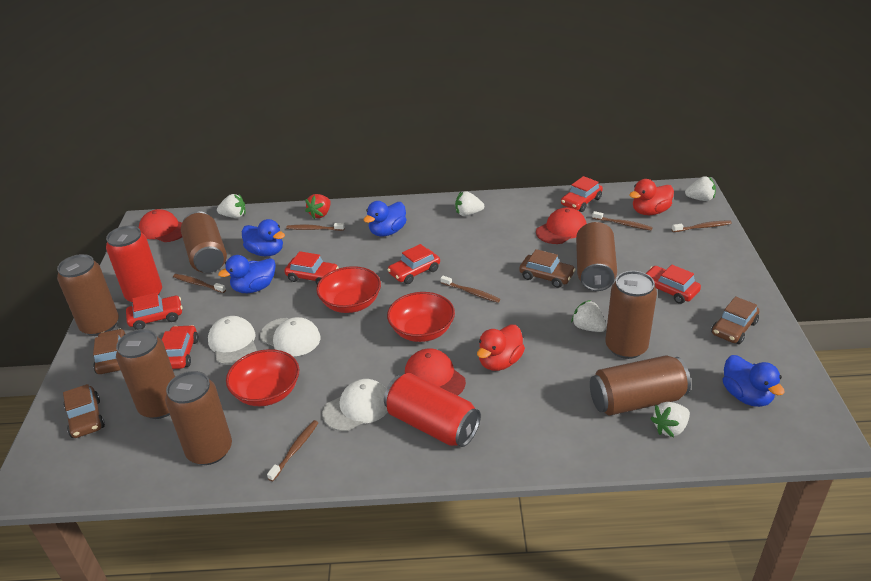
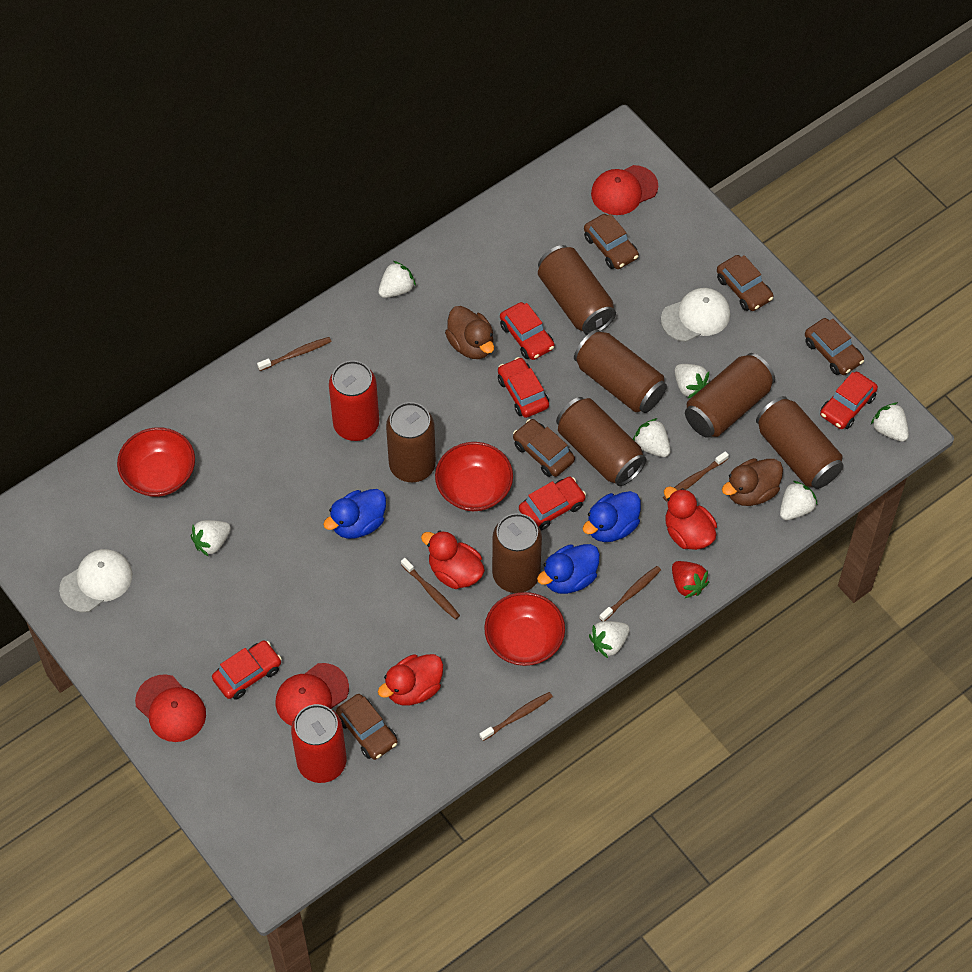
blue duck: [218,255,276,293] [242,219,285,256] [364,201,406,236] [723,355,785,407] = 4 -> [323,489,386,539] [537,544,600,594] [583,491,641,542] = 3
brown car: [63,384,105,438] [93,329,125,374] [519,249,576,288] [711,296,759,344] = 4 -> [336,694,398,760] [513,419,575,477] [584,214,639,269] [717,255,774,311] [805,318,864,375] = 5
brown duck: none = 0 -> [445,306,494,359] [722,458,783,506] = 2
brown toothbrush: [173,274,226,293] [267,420,318,481] [286,223,345,231] [441,276,500,303] [592,211,653,231] [672,220,732,232] = 6 -> [257,337,332,371] [401,558,460,619] [480,692,553,741] [599,566,661,621] [663,451,729,502] = 5
red car: [126,293,182,330] [162,325,199,369] [285,251,339,285] [387,244,440,284] [561,176,603,212] [646,265,701,304] = 6 -> [212,640,282,700] [498,357,549,418] [500,302,555,360] [519,477,586,531] [820,372,878,429] = 5
red duck: [477,325,525,371] [629,179,674,215] = 2 -> [378,654,443,705] [421,530,485,589] [664,486,717,550] = 3
white cap: [208,316,257,365] [260,317,320,356] [322,379,388,431] = 3 -> [59,549,132,612] [661,288,730,342] = 2
white strawberry: [217,194,246,218] [455,191,484,216] [571,300,607,332] [650,402,690,437] [685,176,716,201] = 5 -> [191,520,231,556] [378,261,416,298] [589,621,630,658] [633,418,670,457] [675,364,709,399] [780,481,817,520] [871,402,909,442] = 7

